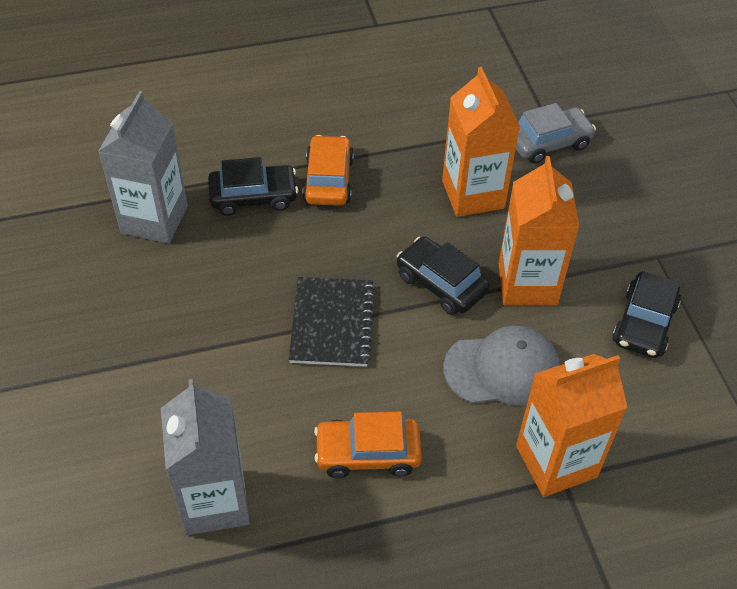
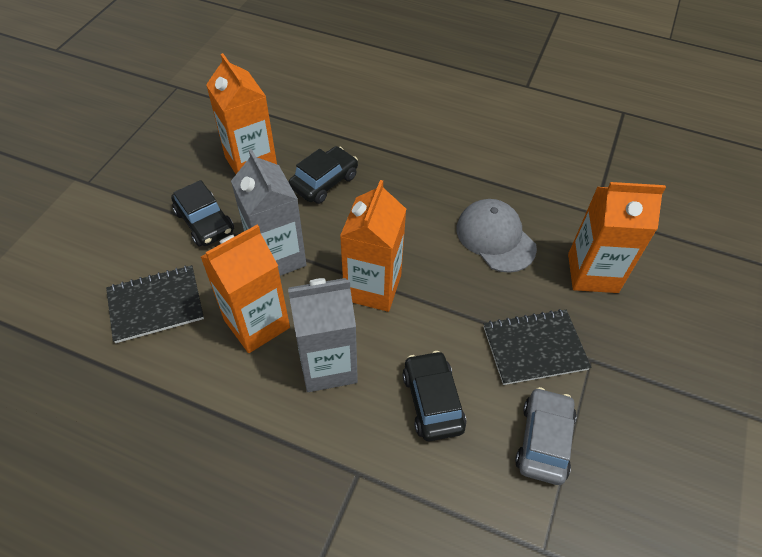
black notebook: [289,277,375,367] = 1 -> [106,265,204,343] [484,309,591,385] = 2
orange car: [302,135,354,206] [314,412,422,478] = 2 -> none = 0
orange carton: [442,67,520,217] [499,156,579,305] [516,354,627,497] = 3 -> [201,225,290,353] [206,53,277,174] [340,180,406,312] [568,182,666,293] = 4

